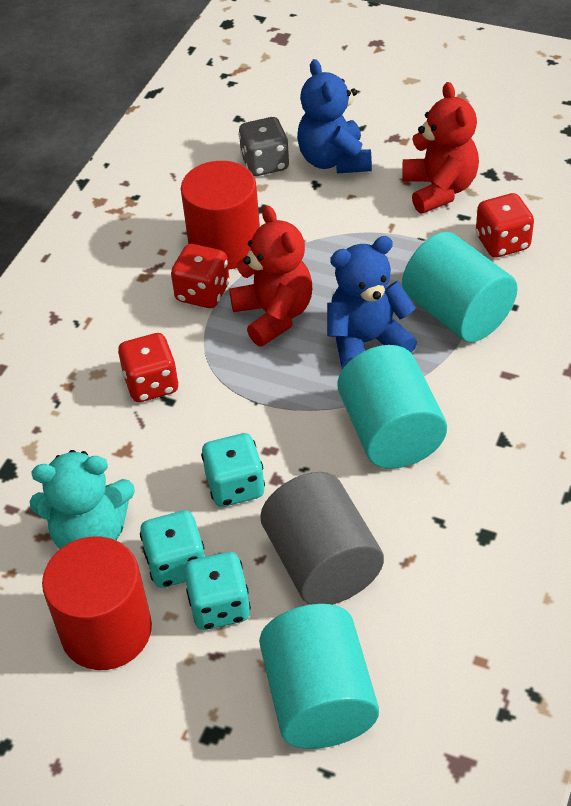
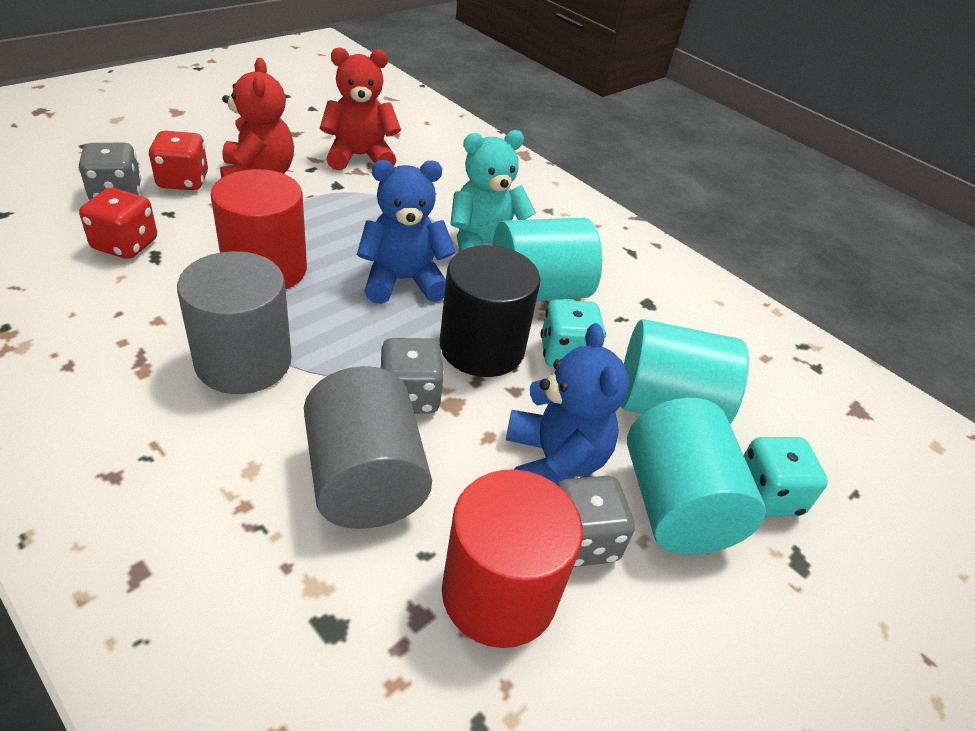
black cylinder: none = 0 -> [440,245,540,377] = 1
grey cylinder: [260,472,384,605] = 1 -> [177,251,292,394] [304,366,432,529] = 2
grey dice: [238,117,289,176] = 1 -> [78,143,141,200] [381,338,444,414] [557,476,635,567] = 3
red dice: [118,333,179,402] [171,244,230,308] [476,193,534,258] = 3 -> [79,188,157,259] [148,131,208,190] = 2
turquoise dice: [140,510,205,588] [184,552,251,630] [201,433,265,507] = 3 -> [540,299,606,367] [744,437,828,517] = 2

